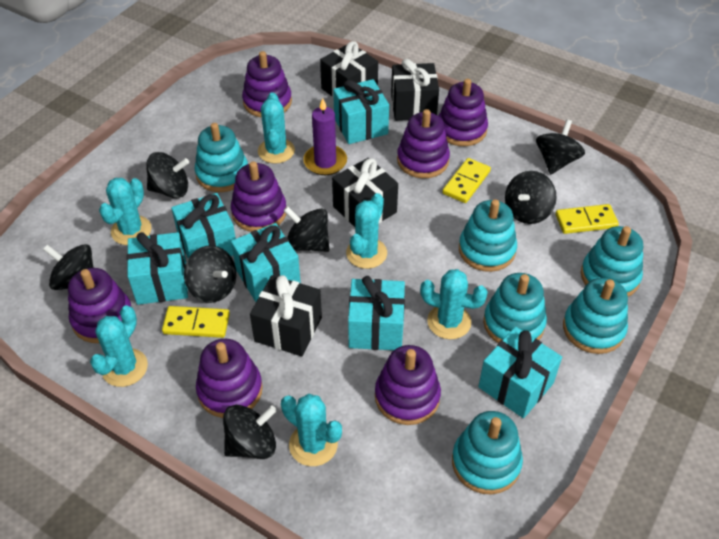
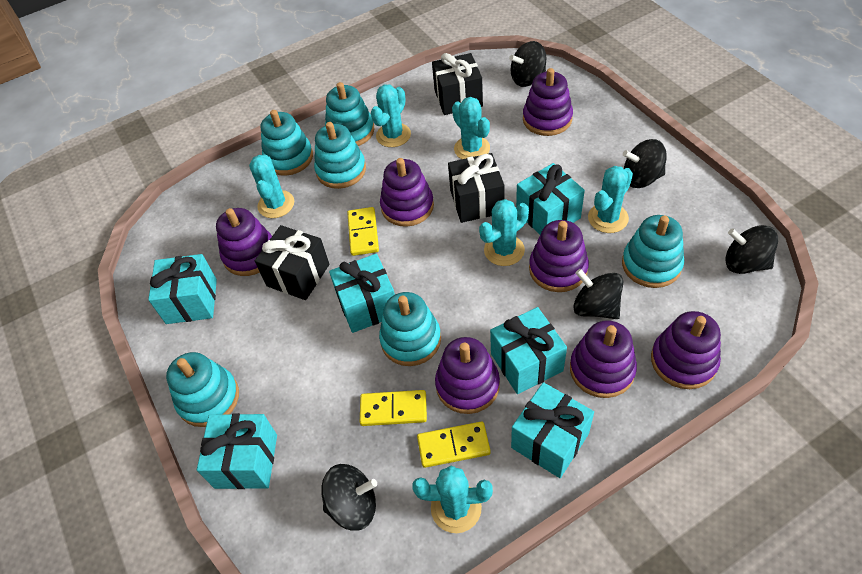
black gift: [250,275,322,356] [320,41,378,98] [332,158,398,227] [391,59,439,121] = 4 -> [255,225,329,300] [432,53,483,115] [448,153,505,223] = 3
black spinning top: [43,244,94,290] [146,152,189,198] [184,245,236,303] [223,405,277,459] [283,206,329,252] [505,171,557,224] [536,119,585,174] = 7 -> [321,464,377,531] [509,41,546,87] [573,269,624,319] [623,139,667,188] [725,225,778,274] = 5
purple candle: [303,98,347,175] = 1 -> none = 0

